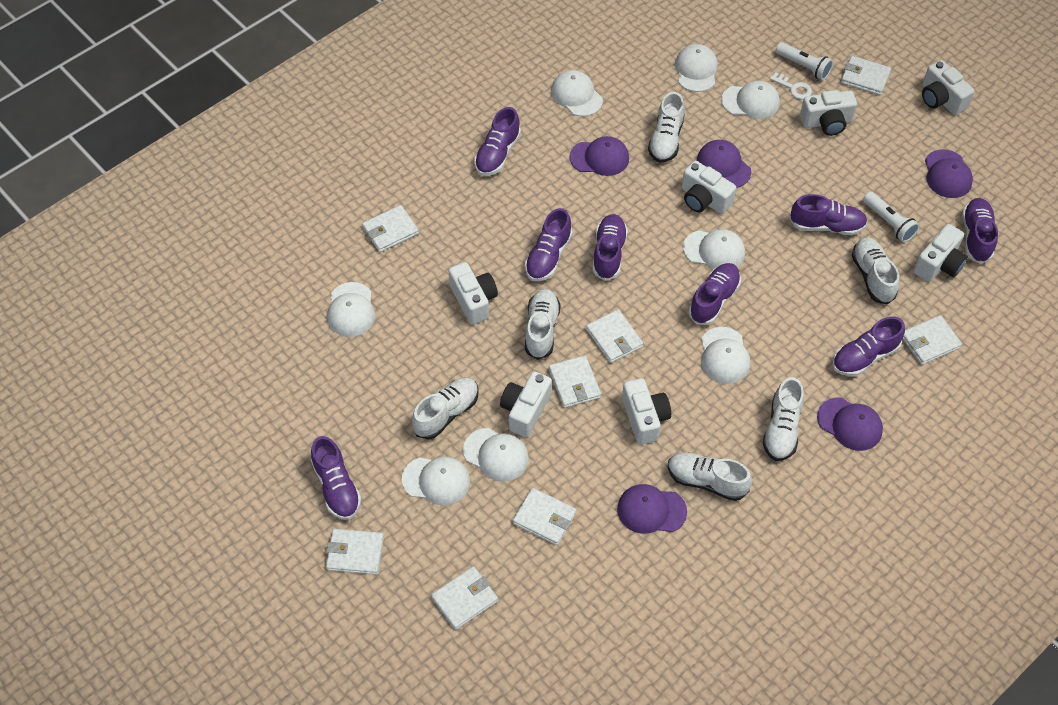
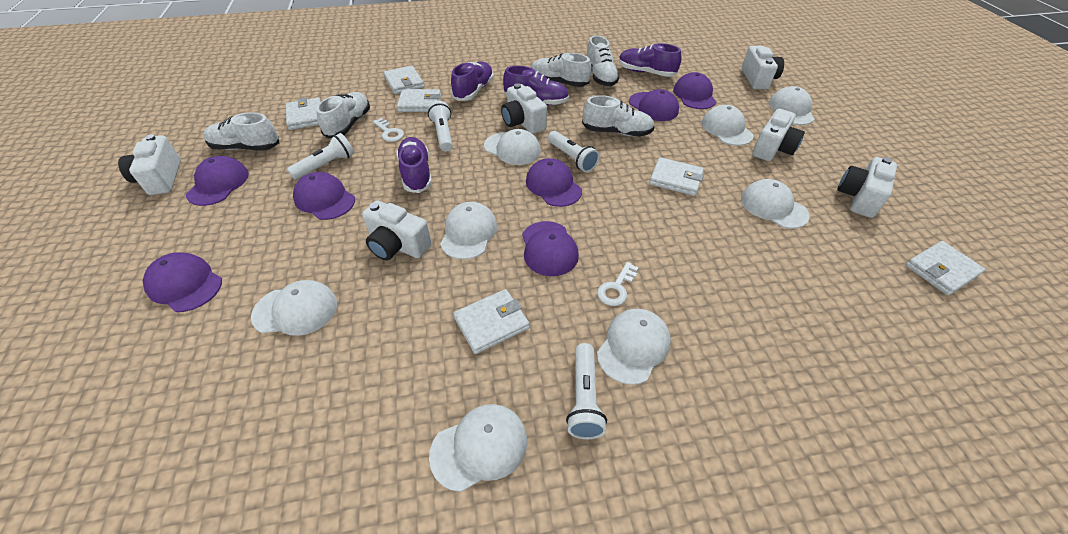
purple cap: [570,136,629,176] [617,484,687,534] [697,140,751,188] [817,397,883,451] [925,149,973,198] = 5 -> [143,252,222,312] [186,156,249,206] [293,172,355,220] [522,221,579,276] [526,158,582,207] [629,89,679,121] [673,72,716,109] = 7
purple shoe: [311,436,361,520] [474,107,521,176] [525,208,572,281] [593,214,628,281] [689,263,741,325] [790,194,868,235] [832,317,905,376] [962,198,998,264] = 8 -> [396,137,432,193] [451,61,494,101] [503,66,569,105] [619,43,681,77] = 4
white camera: [448,262,498,325] [500,371,552,437] [622,378,671,445] [682,161,736,214] [800,90,857,136] [913,224,968,282] [922,60,975,115] = 7 -> [118,134,181,195] [362,201,432,261] [501,83,547,134] [742,46,784,90] [752,109,805,161] [837,157,897,218] = 6
white flashlight: [776,42,833,80] [863,192,919,242] = 2 -> [287,133,354,180] [428,101,453,152] [548,131,600,172] [566,343,607,439] = 4
white key: [770,72,812,99] = 1 -> [373,118,404,142] [597,262,639,306] = 2
white shoe: [412,378,478,439] [525,289,561,360] [648,92,685,163] [668,452,752,501] [763,377,804,461] [852,237,899,305] = 6 -> [203,112,279,151] [316,92,370,139] [531,53,592,87] [582,95,655,136] [586,35,620,86] = 5
white wallet: [326,529,384,575] [362,205,419,252] [431,566,498,630] [513,488,576,545] [549,355,601,408] [586,309,643,363] [841,56,891,95] [903,315,962,365] = 8 -> [286,98,321,130] [384,66,424,94] [397,89,441,112] [453,289,529,354] [649,157,704,196] [906,241,986,295] = 6

